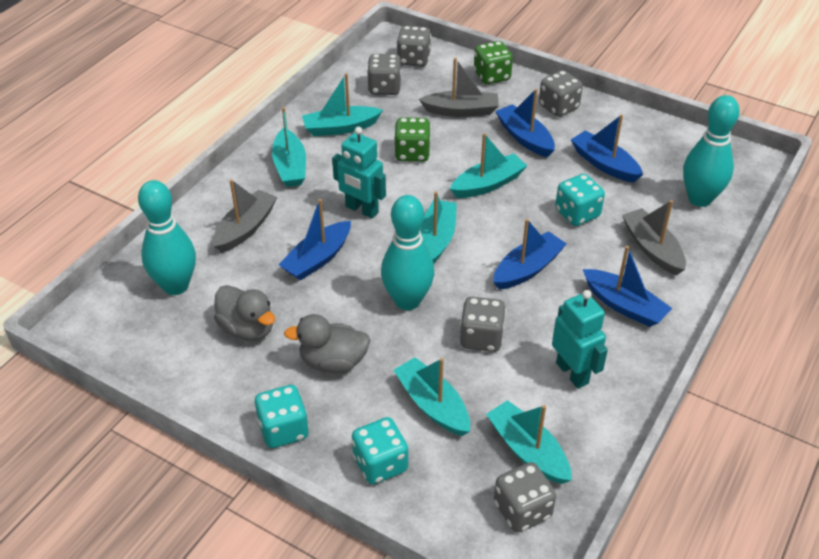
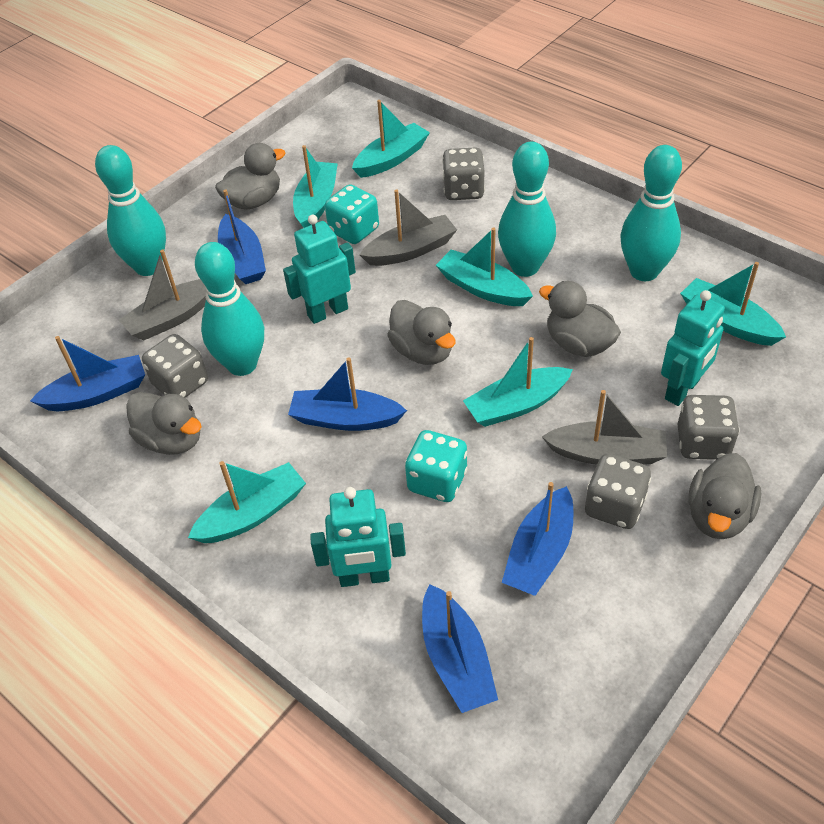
green dice: [394,117,431,162] [474,41,513,84] = 2 -> none = 0
grey dice: [367,54,402,95] [397,26,431,67] [460,297,506,352] [494,462,556,533] [539,70,583,117] = 5 -> [142,334,208,398] [442,147,485,200] [585,454,651,529] [678,395,740,460] = 4
grey duck: [214,285,275,341] [284,314,370,373] = 2 -> [126,392,201,455] [215,143,285,210] [387,300,455,365] [539,281,621,357] [688,453,761,539] = 5
turquoise bowling pin: [138,180,196,295] [381,195,434,310] [683,95,740,207] = 3 -> [95,145,166,276] [195,242,264,376] [498,142,556,277] [621,145,682,281] = 4
turquoise dice: [255,385,309,448] [352,417,408,484] [555,174,605,226] = 3 -> [325,184,379,244] [405,430,468,502] = 2
turquoise robot: [332,127,386,219] [552,290,608,389] = 2 -> [283,215,356,324] [310,487,406,587] [661,290,725,406] = 3

